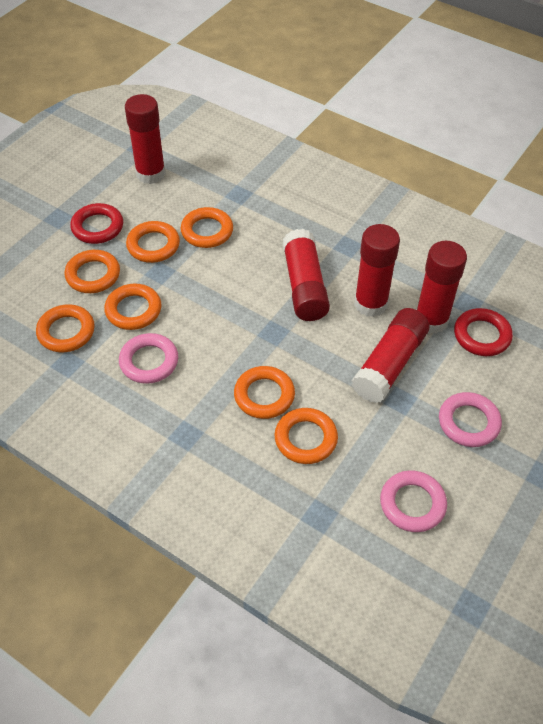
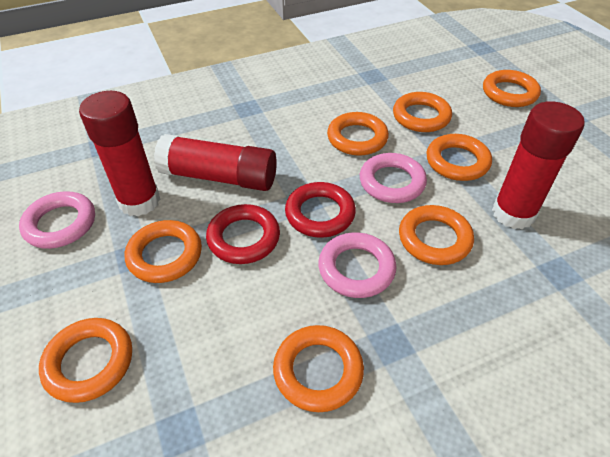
orange ring: [36,304,95,352] [65,250,120,293] [104,284,162,330] [126,221,180,263] [181,207,233,248] [234,366,295,419] [275,408,338,464] = 7 -> [39,318,132,403] [125,220,202,283] [273,325,364,412] [327,112,389,156] [393,92,452,132] [399,205,474,265] [426,134,492,181] [483,70,541,107] = 8
red glue stick: [125,94,166,184] [282,229,330,321] [352,308,430,403] [354,224,400,317] [416,241,467,334] = 5 -> [79,91,160,216] [154,134,277,191] [492,101,585,229] = 3

